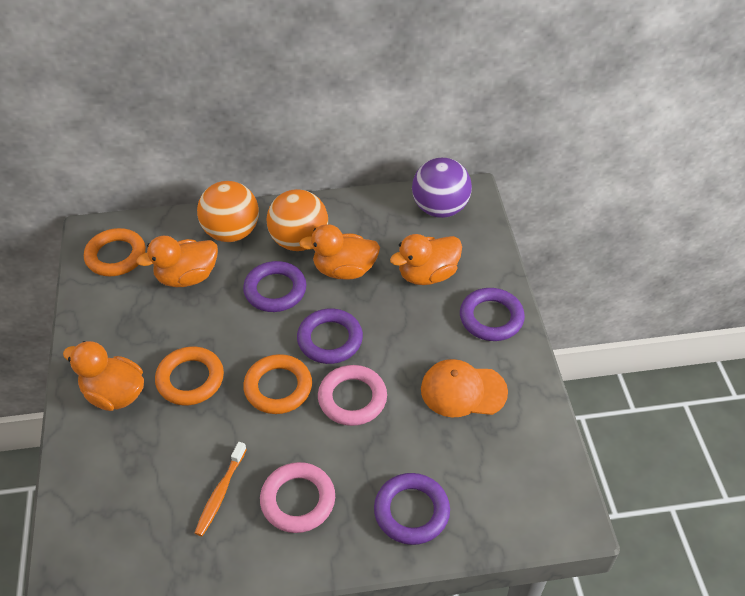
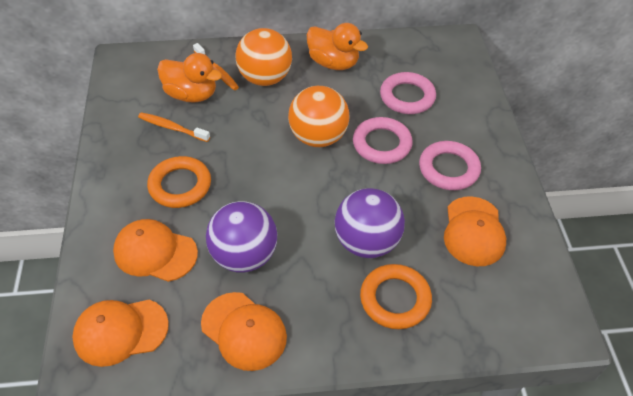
orange cap: [421,359,508,417] = 1 -> [72,300,169,367] [113,219,198,282] [201,292,287,371] [444,196,506,266] = 4
orange duck: [63,341,144,411] [136,236,218,287] [299,224,380,280] [390,234,462,285] = 4 -> [157,53,222,103] [307,23,368,70] = 2
orange ring: [84,228,146,276] [155,347,224,405] [243,354,312,414] = 3 -> [147,156,211,208] [360,264,432,329] = 2
orange toothbrush: [195,442,247,536] = 1 -> [138,112,210,142] [193,43,239,90] = 2
pink ring: [260,462,335,533] [318,365,387,426] = 2 -> [353,117,413,164] [380,72,436,114] [419,141,481,190] = 3
purple ball: [412,158,472,218] = 1 -> [206,201,277,273] [335,188,405,258] = 2
purple ring: [243,261,306,312] [297,308,363,364] [374,473,450,545] [460,288,525,341] = 4 -> none = 0

